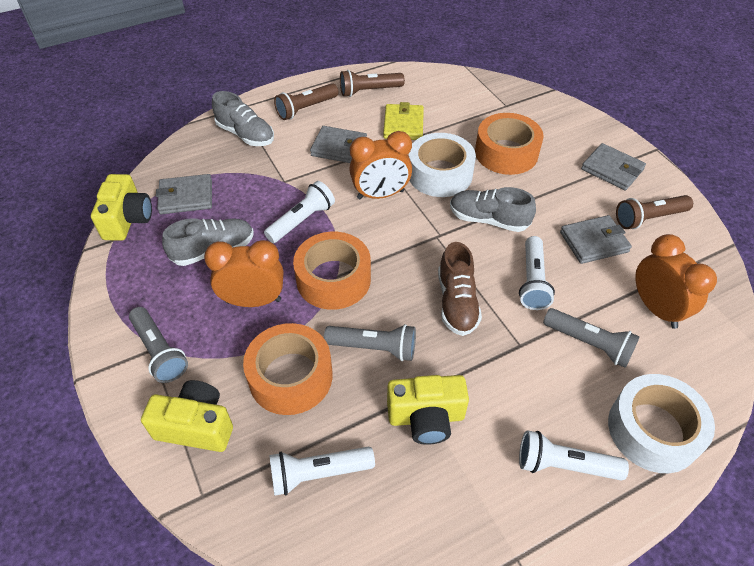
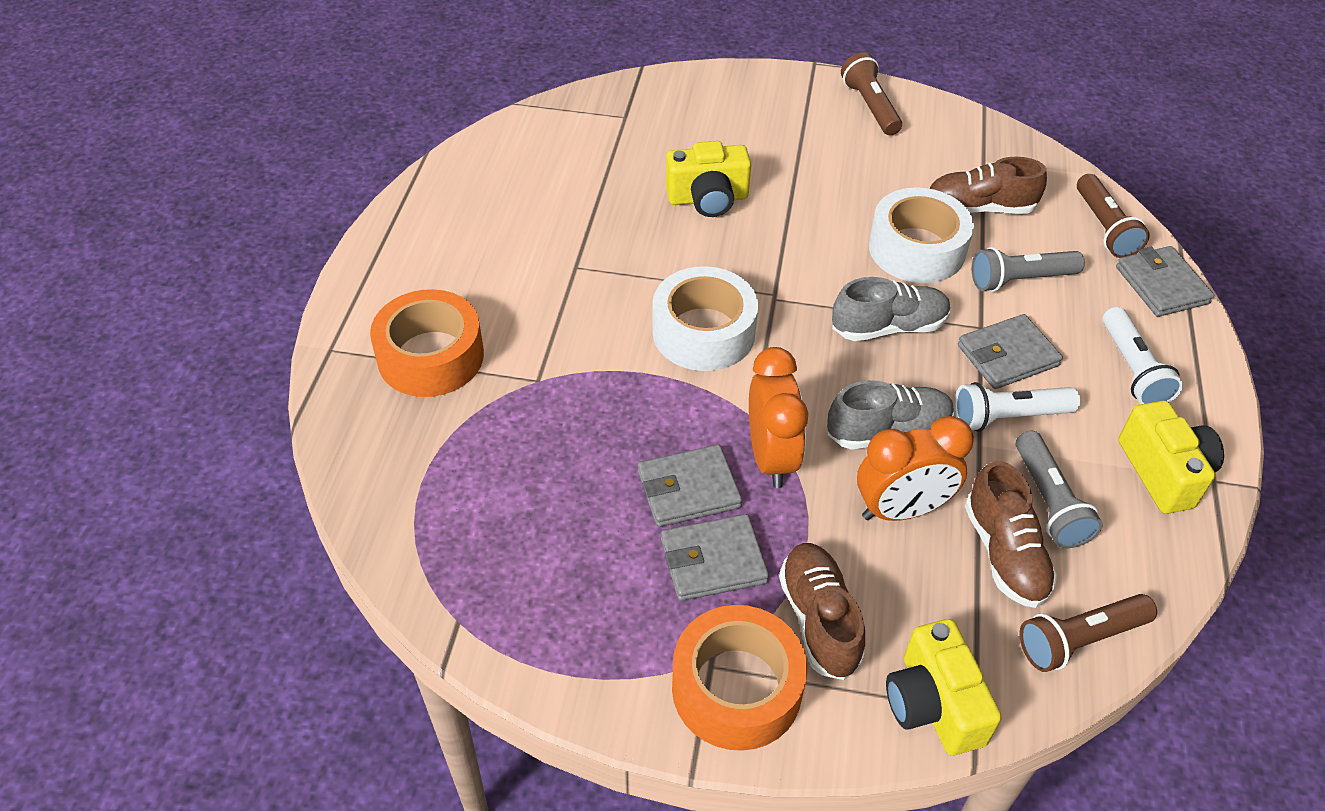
brown shoe: [438,242,482,336] = 1 -> [779,543,865,680] [929,157,1047,214] [965,461,1057,608] = 3
grey flashlight: [129,307,188,383] [324,324,416,361] [543,308,640,368] = 3 -> [972,247,1085,292] [1016,431,1103,548] = 2
grey shoe: [162,218,254,266] [212,91,274,146] [450,187,536,232] = 3 -> [827,380,954,450] [832,277,951,341] = 2
orange clock: [204,240,283,307] [349,131,412,200] [635,234,717,329] = 3 -> [749,347,808,488] [857,416,974,521] = 2
orange tape: [243,323,332,415] [293,232,371,310] [475,113,544,175] = 3 -> [370,289,484,397] [672,605,807,751] = 2
white flashlight: [264,181,335,243] [269,447,375,496] [519,236,555,310] [519,430,629,481] = 4 -> [954,382,1081,432] [1102,307,1183,404] = 2
yellow wallet: [383,102,424,140] = 1 -> none = 0

